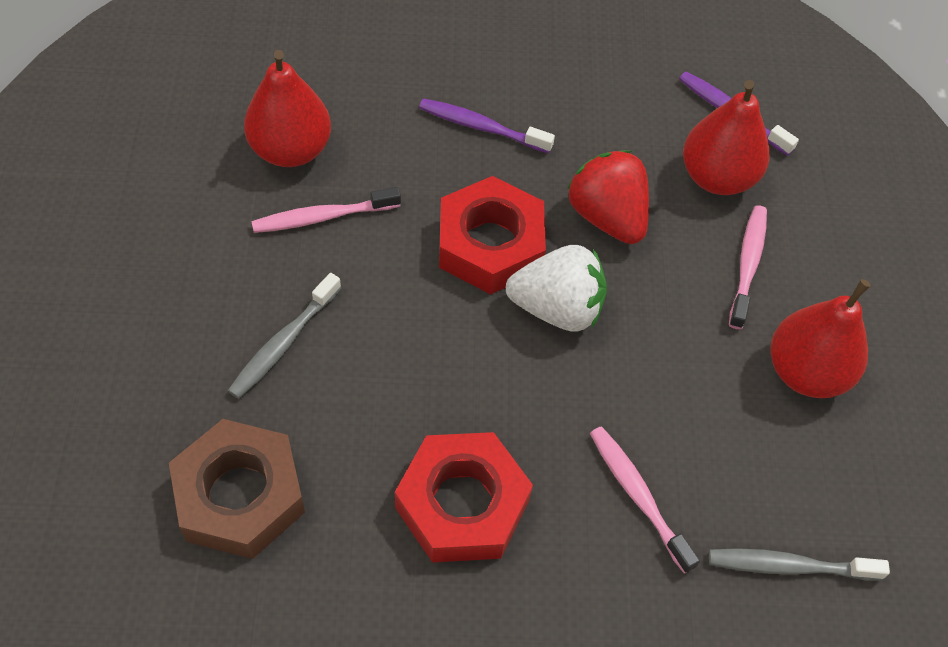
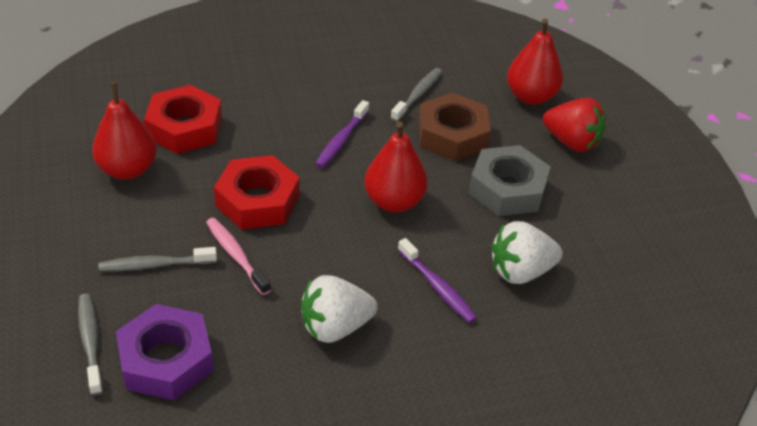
grey nut: none = 0 -> [468,145,551,216] = 1
grey toothbrush: [228,273,341,399] [709,548,890,581] = 2 -> [78,294,103,396] [98,247,217,271] [391,68,442,122] = 3
pink toothbrush: [252,187,401,233] [590,426,700,574] [729,205,767,329] = 3 -> [206,218,271,295] = 1
purple nut: none = 0 -> [116,304,214,400] = 1
white strawberry: [506,245,607,332] = 1 -> [301,275,378,343] [491,221,563,284] = 2

